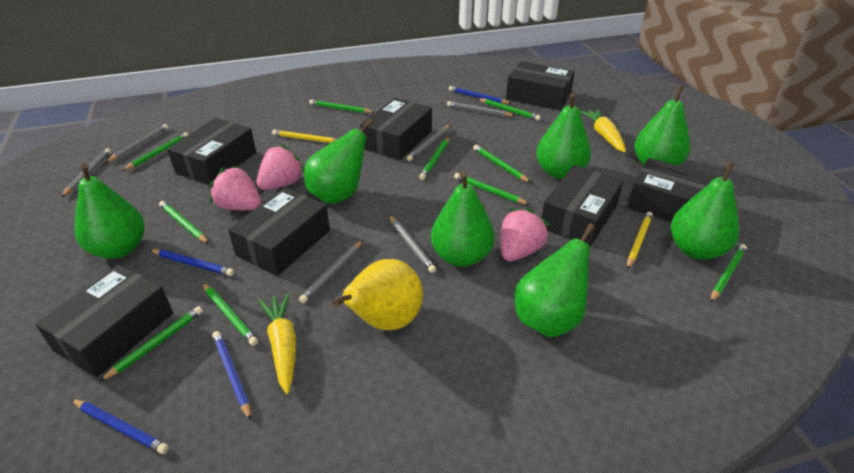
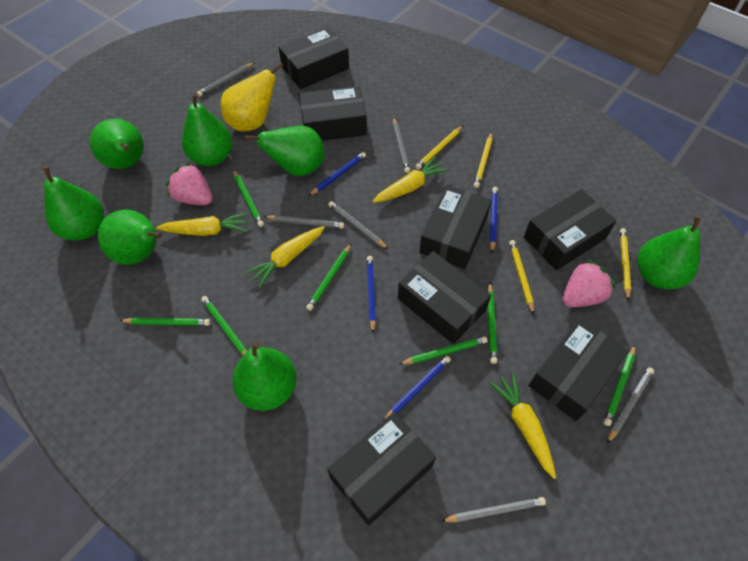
green pencil: [99,306,203,382] [122,132,188,171] [159,201,209,244] [202,282,258,346] [309,99,374,113] [419,137,449,180] [454,173,530,205] [473,145,531,183] [478,98,541,121] [710,244,747,302] = 10 -> [119,317,210,326] [201,296,247,355] [233,169,264,227] [306,243,352,311] [400,336,488,365] [487,282,497,364] [604,345,635,426] = 7
pink strawberry: [209,166,261,210] [257,144,304,190] [501,208,549,261] = 3 -> [166,162,213,205] [563,259,616,307] = 2
yellow carrot: [259,293,296,394] [580,108,626,152] = 2 -> [156,213,248,236] [245,226,325,288] [372,157,448,203] [489,373,556,479] = 4
yellow pencil: [272,130,337,143] [627,212,653,270] = 2 -> [416,126,463,169] [474,132,492,188] [509,240,534,315] [620,228,631,301] = 4

